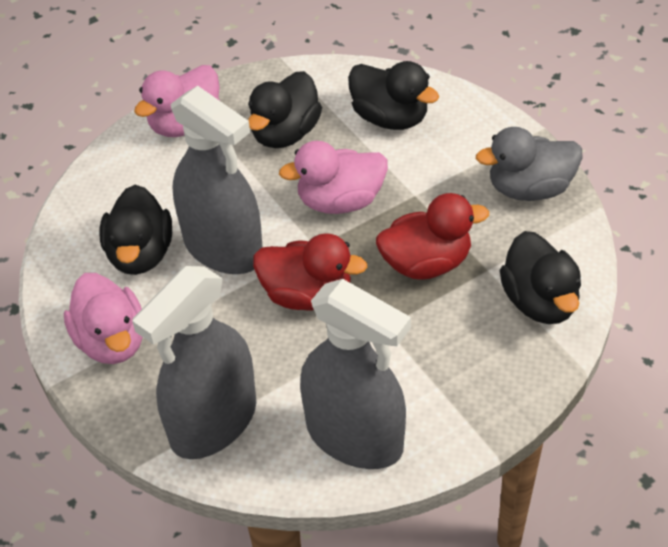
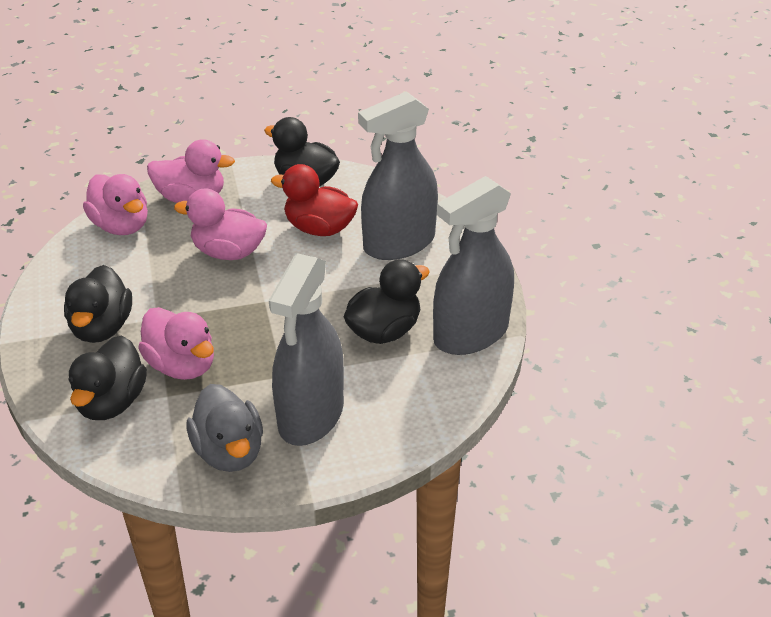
pink duck: [64,273,143,364] [134,65,220,137] [279,141,388,214] = 3 -> [83,174,148,235] [138,307,214,380] [147,139,235,203] [174,188,267,260] = 4
red duck: [253,233,368,311] [376,193,489,280] = 2 -> [271,164,358,236] = 1

